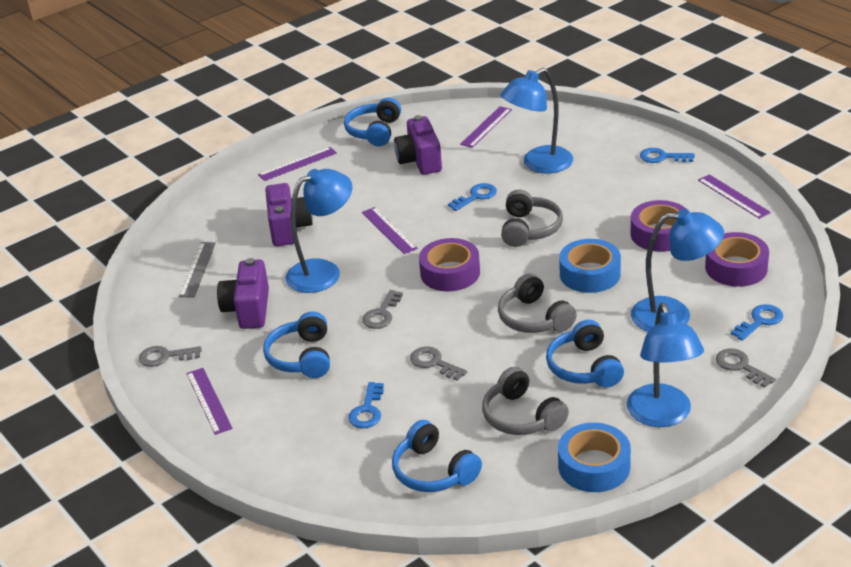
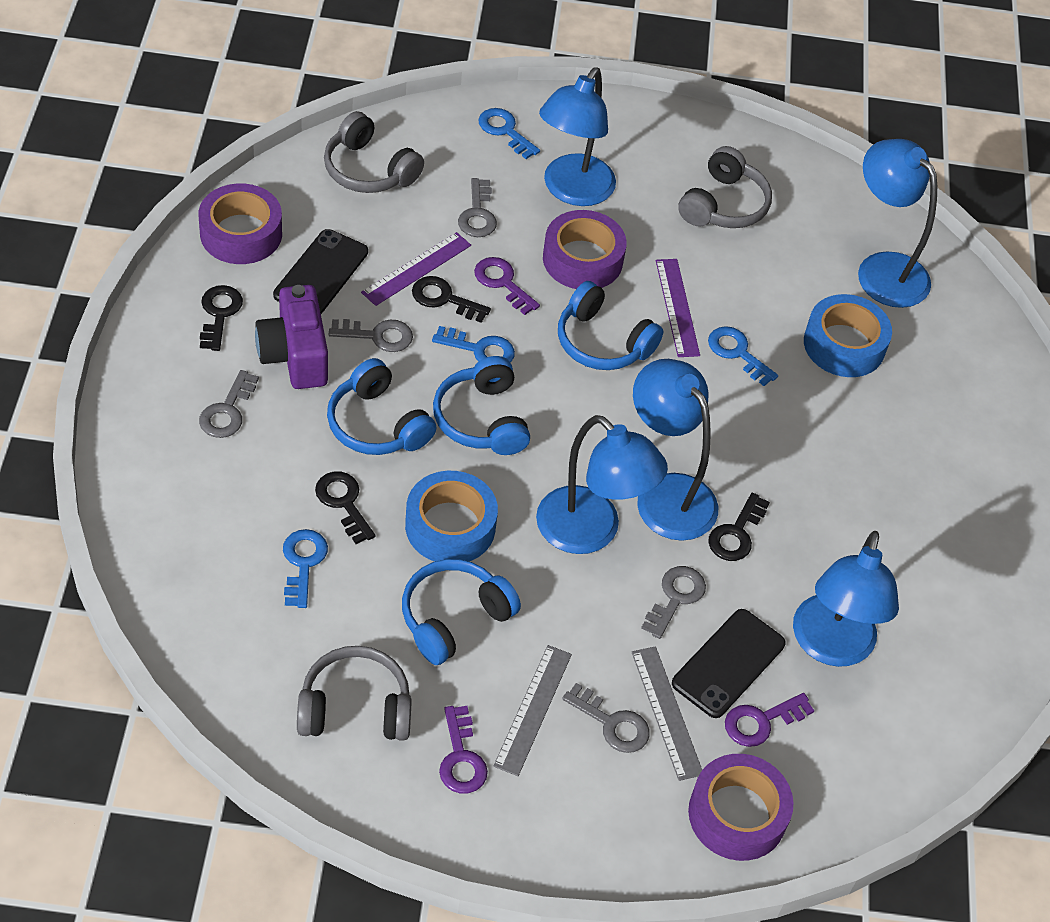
black key: none = 0 -> [200,285,243,351] [315,472,375,544] [412,276,491,323] [708,493,770,561] = 4
black phone: none = 0 -> [273,229,368,314] [672,609,786,718] = 2
blue lamp: [285,169,352,293] [501,68,573,174] [627,303,704,427] [631,209,724,332] = 4 -> [536,415,668,554] [539,68,616,206] [633,359,718,541] [793,531,899,667] [858,139,937,308] = 5
grey key: [139,346,202,367] [362,290,403,329] [410,346,467,381] [716,348,776,388] = 4 -> [199,370,259,438] [329,319,413,352] [458,178,497,237] [562,683,650,753] [641,566,706,639] = 5
grey ruler: [179,242,216,297] = 1 -> [493,645,572,776] [632,646,702,781] = 2
purple camera: [217,258,269,329] [265,183,313,246] [394,115,442,175] = 3 -> [255,285,328,389] = 1
purple key: none = 0 -> [439,706,488,794] [474,257,540,315] [725,693,814,747] = 3
purple ruler: [186,368,233,435] [258,147,337,181] [362,207,418,254] [460,106,512,148] [698,174,771,219] = 5 -> [361,232,471,306] [656,259,700,357] = 2

